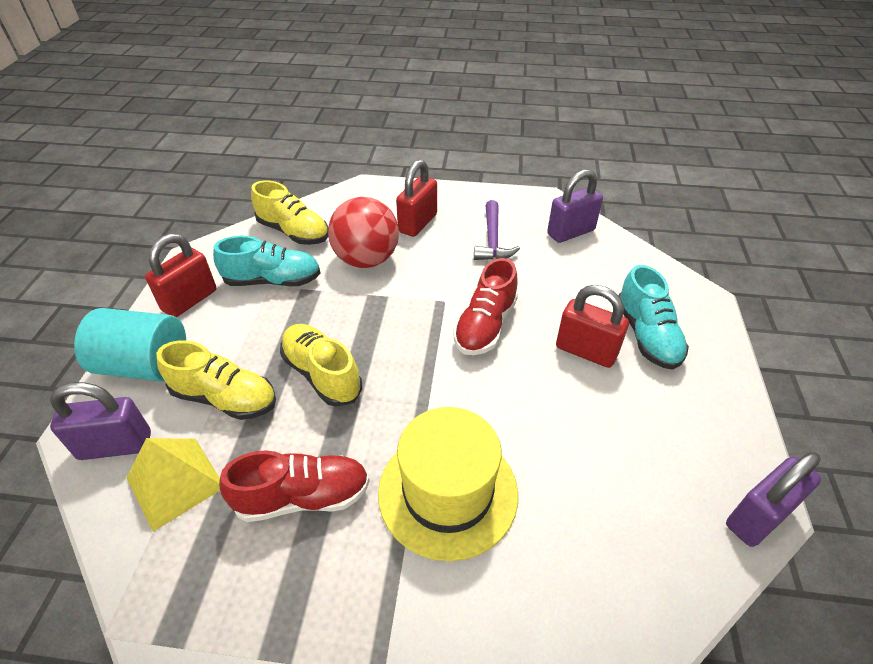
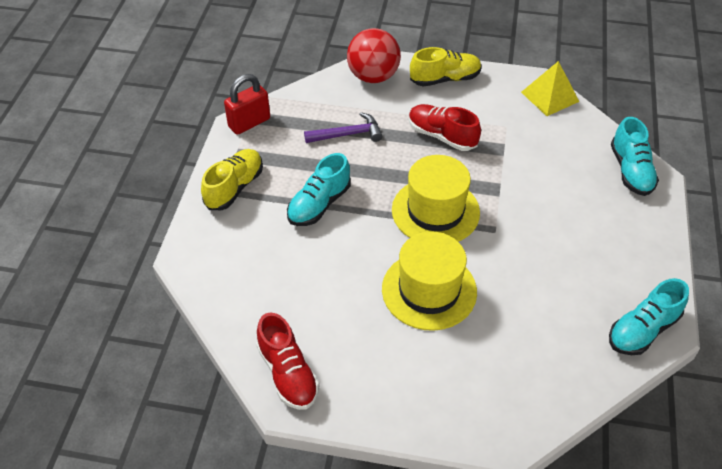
purple padlock: [50,382,151,460] [547,169,603,243] [726,452,821,547] = 3 -> none = 0
red padlock: [145,234,216,317] [396,160,437,237] [556,285,629,368] = 3 -> [224,74,270,135] = 1
turquoise cylinder: [74,308,186,381] = 1 -> none = 0
turquoise shoe: [213,236,320,286] [619,265,689,370] = 2 -> [287,153,351,226] [609,278,689,355] [611,117,659,196] = 3
yellow hat: [378,407,518,561] = 1 -> [382,231,477,331] [392,155,480,242] = 2
yellow shoe: [157,341,276,420] [251,180,328,245] [280,324,362,407] = 3 -> [201,149,263,210] [410,47,482,87] = 2

